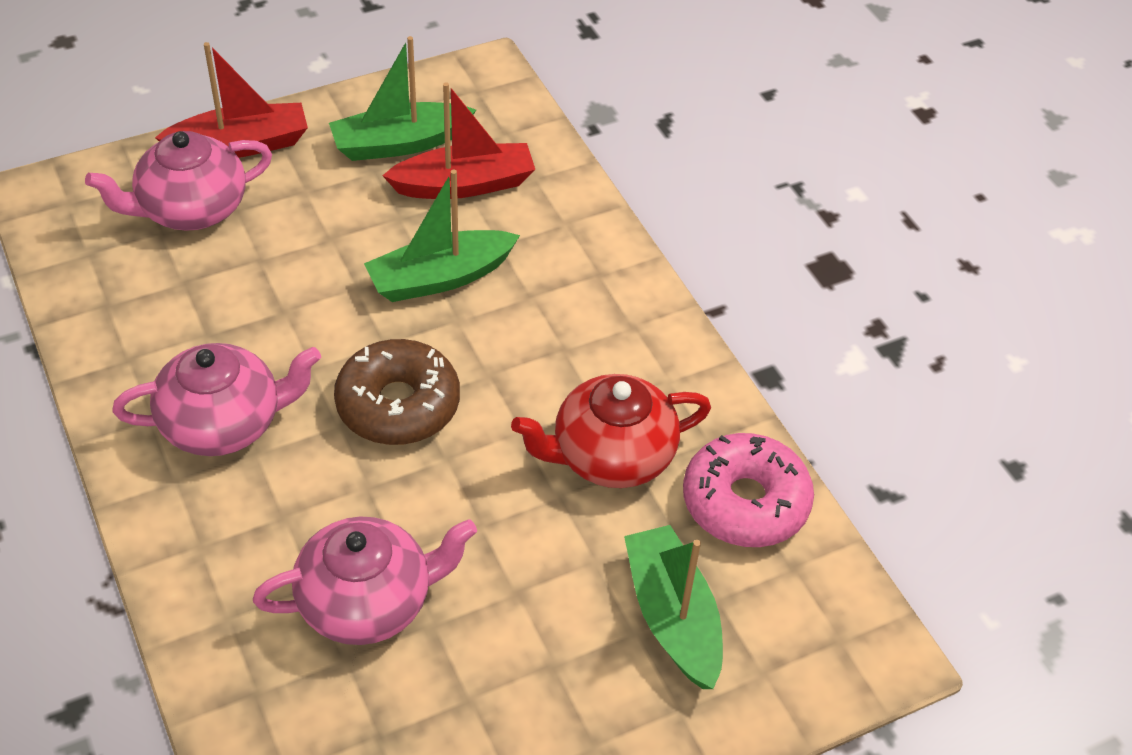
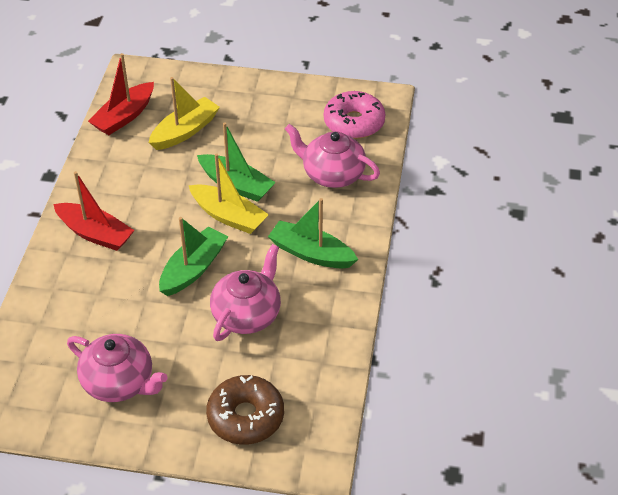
red teapot: [511,374,711,488] = 1 -> none = 0
yellow boat: none = 0 -> [149,77,220,150] [189,154,269,234] = 2

